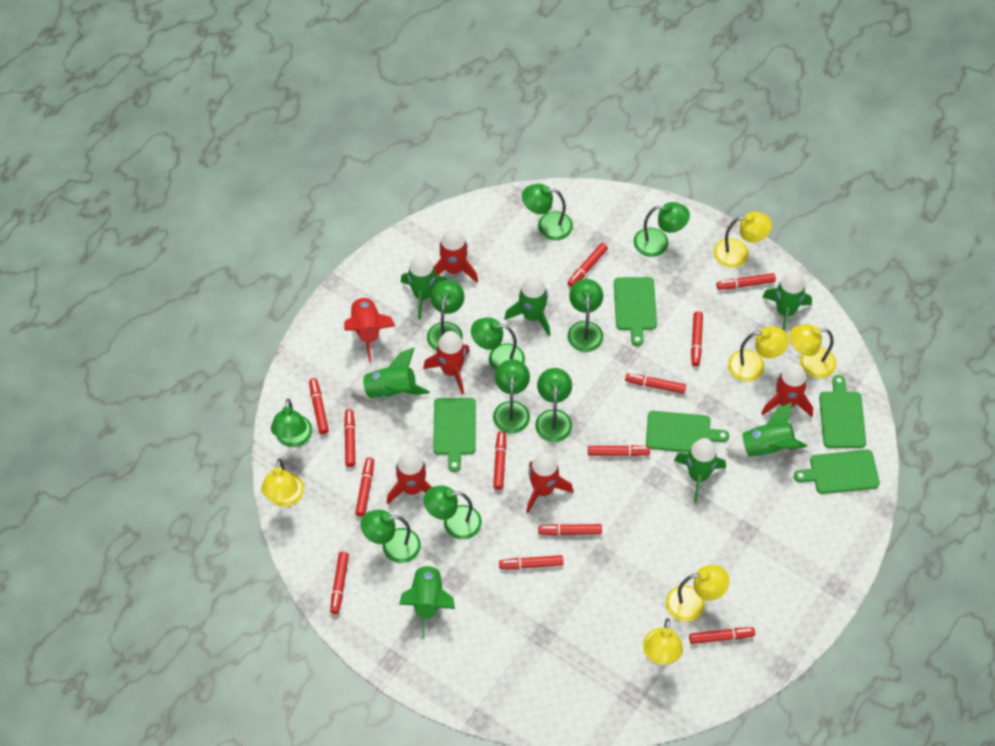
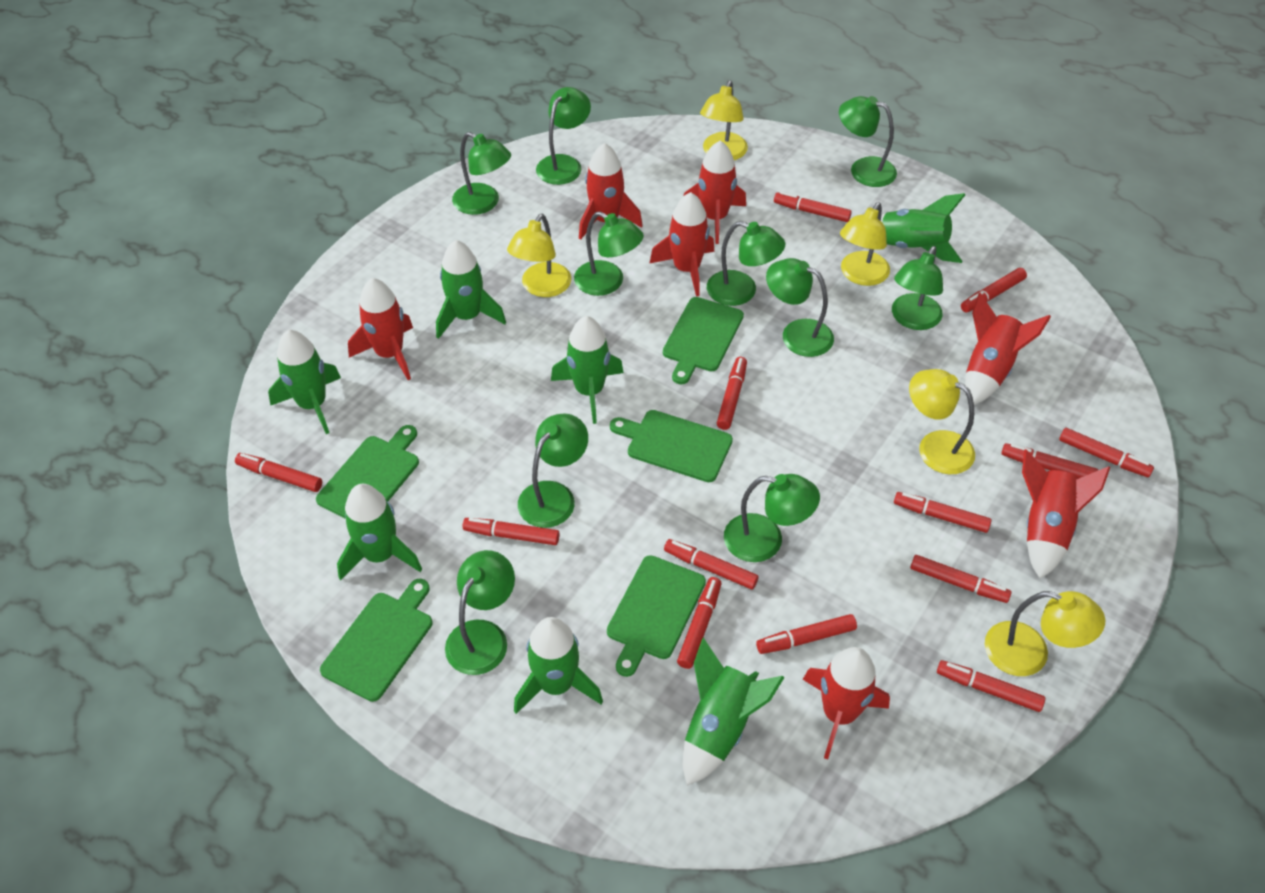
red rocket: [344,295,395,362] [387,451,431,504] [423,331,470,394] [434,228,478,283] [526,452,573,513] [761,363,813,417] = 6 -> [348,278,413,380] [579,143,643,240] [649,192,714,297] [684,141,746,244] [803,647,890,759] [965,293,1051,405] [1022,449,1110,579] = 7
yellow lamp: [261,459,304,507] [643,618,683,665] [666,565,729,621] [714,212,772,268] [728,326,789,381] [790,324,836,378] = 6 -> [507,214,571,297] [700,80,748,160] [840,202,890,286] [909,369,975,474] [985,591,1105,676] = 5

